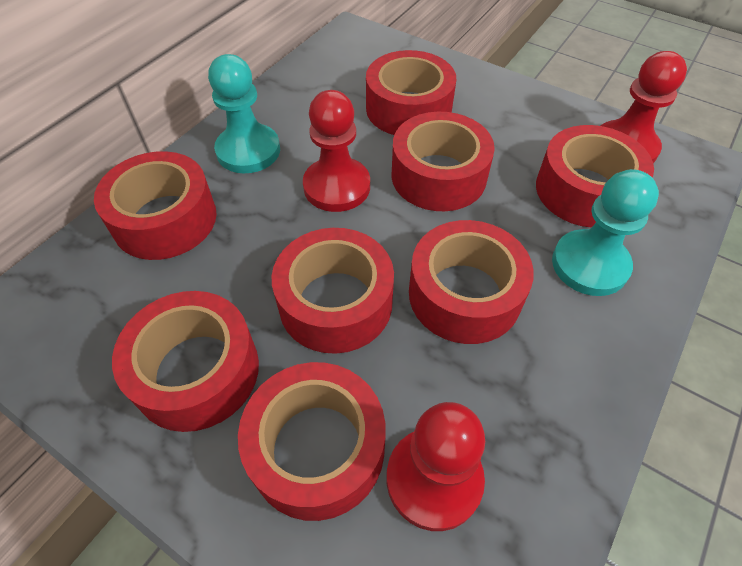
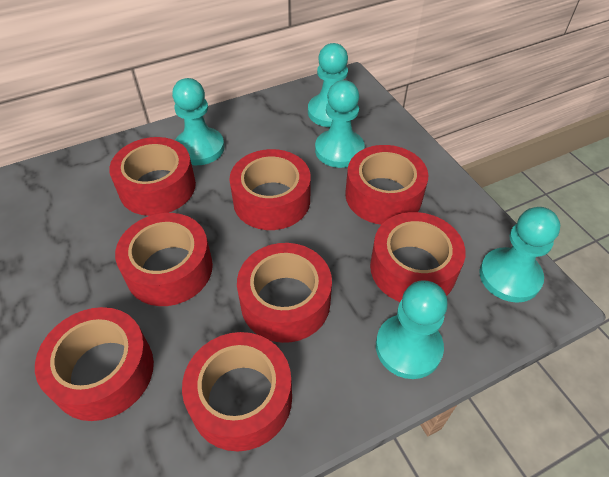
red pawn: [303,90,370,212] [387,402,485,531] [601,51,687,163] = 3 -> none = 0
turquoise pawn: [208,54,280,173] [552,169,659,296] = 2 -> [172,78,224,165] [308,43,348,127] [315,80,365,168] [376,280,448,379] [479,207,560,303] = 5

